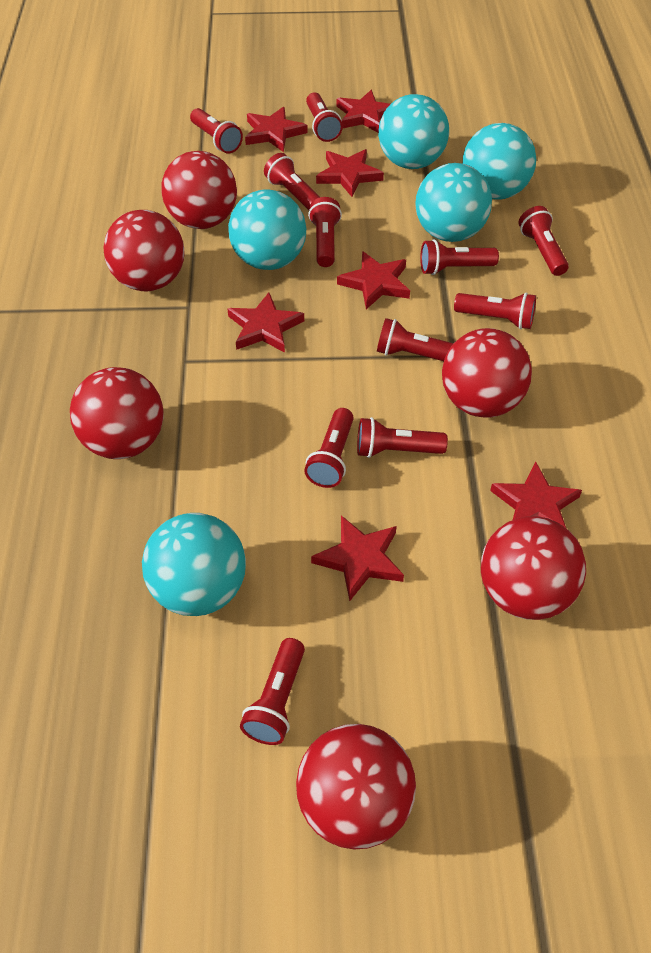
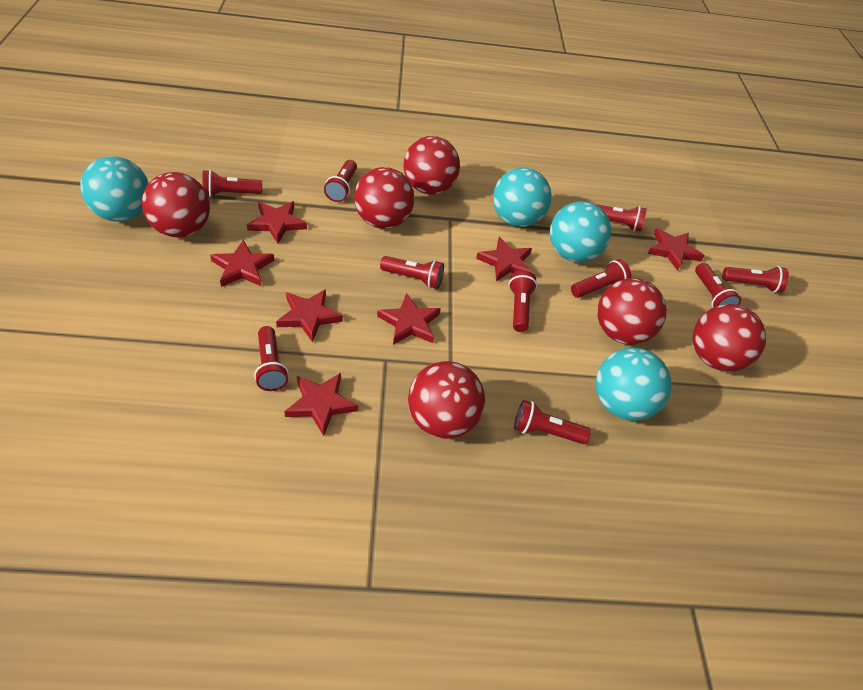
red flashlight: [190,108,243,154] [240,638,305,745] [264,153,320,210] [304,408,354,488] [306,92,343,142] [308,197,342,267] [357,417,448,458] [377,318,454,361] [420,239,499,275] [454,293,536,329] [518,206,569,276] = 11 -> [202,170,262,197] [254,326,289,391] [324,160,357,202] [380,256,444,289] [508,270,537,332] [514,400,591,444] [571,259,631,298] [595,204,647,232] [695,263,741,308] [722,266,789,293] = 10
turquoise ball: [142,513,246,616] [228,189,306,270] [378,94,449,169] [415,163,492,242] [463,123,536,200] = 5 -> [80,156,149,222] [493,167,552,227] [550,201,611,263] [596,348,672,421] = 4

